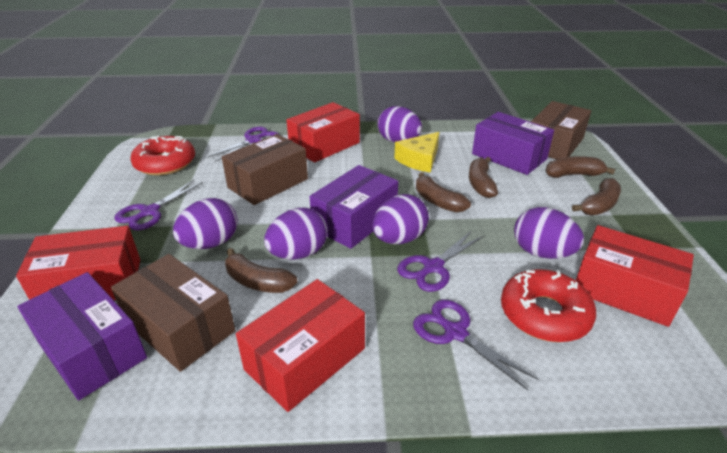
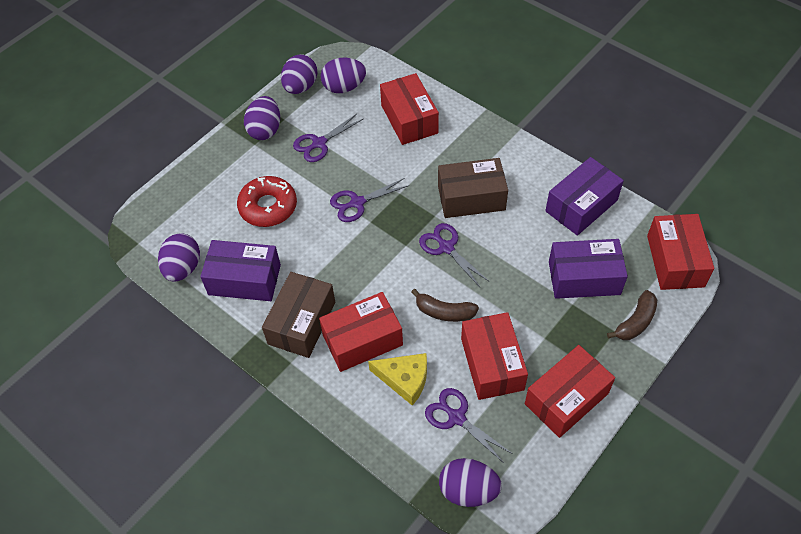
brown banana: [225,248,297,293] [416,172,471,213] [469,157,498,198] [546,156,615,178] [572,178,621,215] = 5 -> [411,289,479,322] [607,290,657,340] = 2
brown box: [111,254,235,372] [222,134,308,205] [531,101,591,159] = 3 -> [262,272,335,358] [438,158,508,218] = 2
red box: [16,226,140,300] [236,279,365,412] [287,102,360,163] [576,225,694,327] = 4 -> [319,292,403,372] [380,73,439,145] [461,312,528,400] [525,345,615,438] [647,214,714,290] = 5
red donut: [130,136,195,175] [501,269,596,342] = 2 -> [237,176,297,227] = 1

